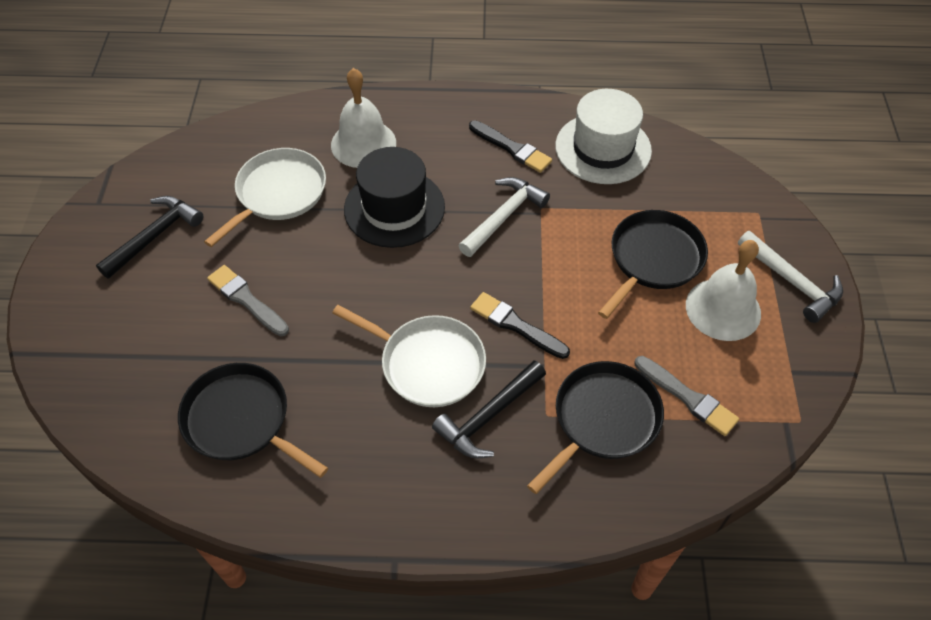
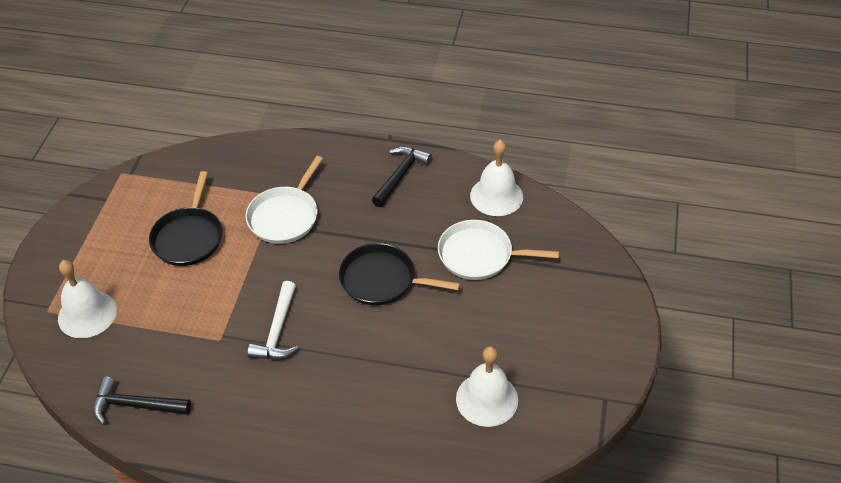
black brush: [469,120,552,173] [470,292,570,359] = 2 -> none = 0
black hat: [344,147,445,248] = 1 -> none = 0
black pan: [178,363,328,478] [527,361,664,494] [598,210,708,319] = 3 -> [149,171,223,266] [339,243,460,305] = 2
grey brush: [207,265,289,336] [635,356,739,436] = 2 -> none = 0
white bell: [331,68,396,168] [686,240,761,341] = 2 -> [58,260,117,338] [456,346,518,427] [470,140,523,216] = 3
white hammer: [459,177,550,257] [738,231,843,323] = 2 -> [247,281,298,359] = 1
white hat: [555,89,652,184] = 1 -> none = 0

